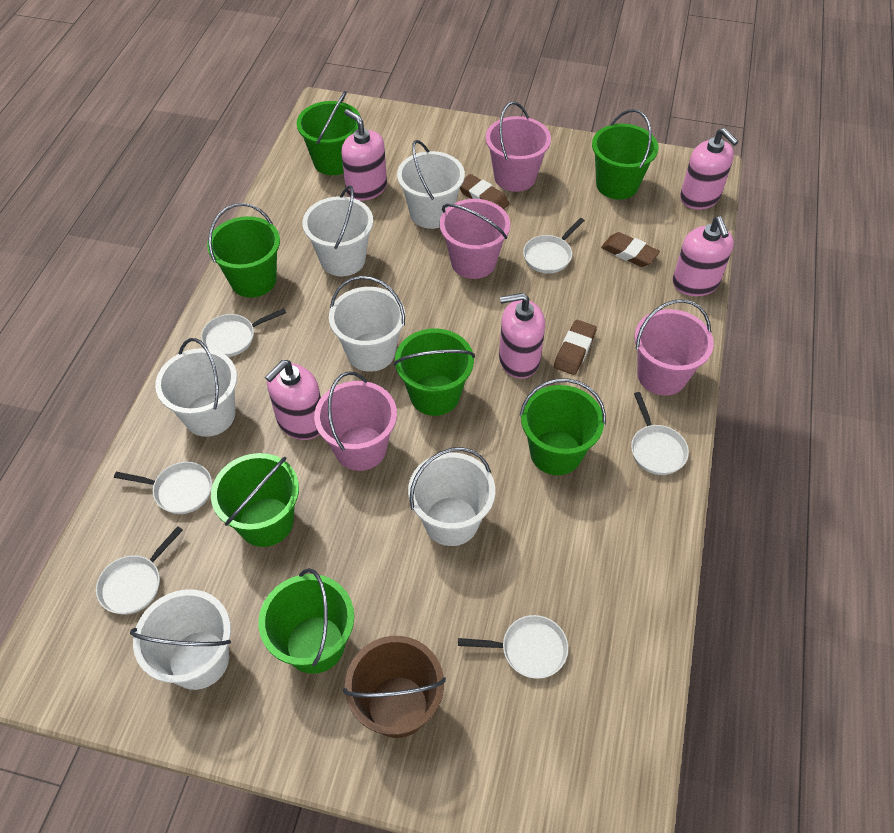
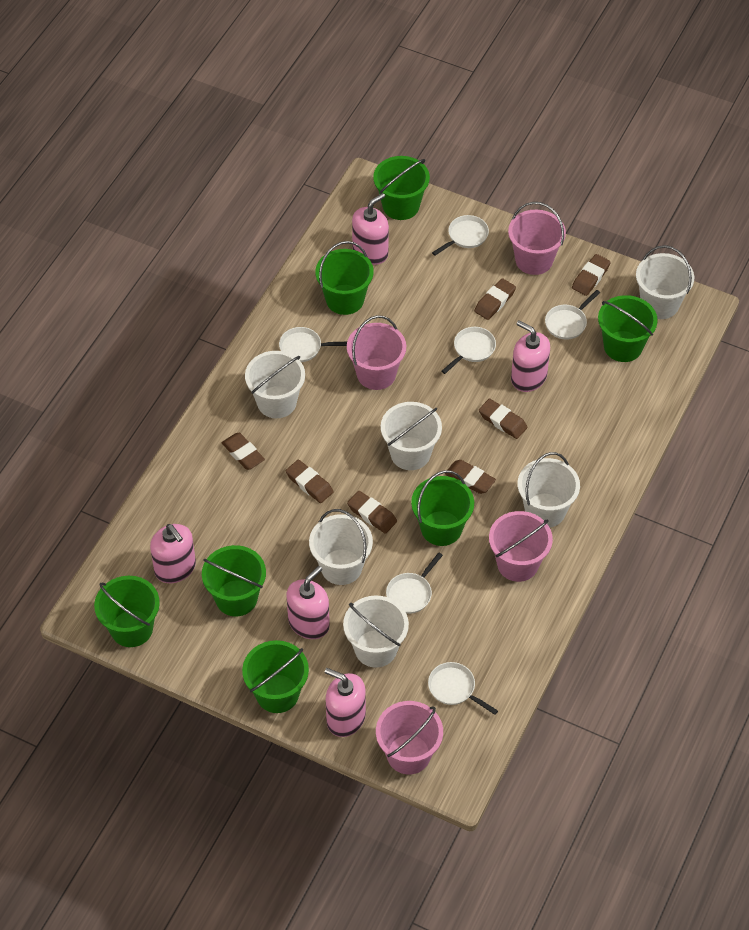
brown bucket: [343,636,446,738] = 1 -> none = 0
brown eraser: [460,174,509,209] [554,320,597,375] [601,232,660,267] = 3 -> [222,433,265,470] [286,460,334,503] [347,491,397,534] [445,460,496,494] [474,278,516,320] [479,399,527,439] [572,254,611,296] = 7

